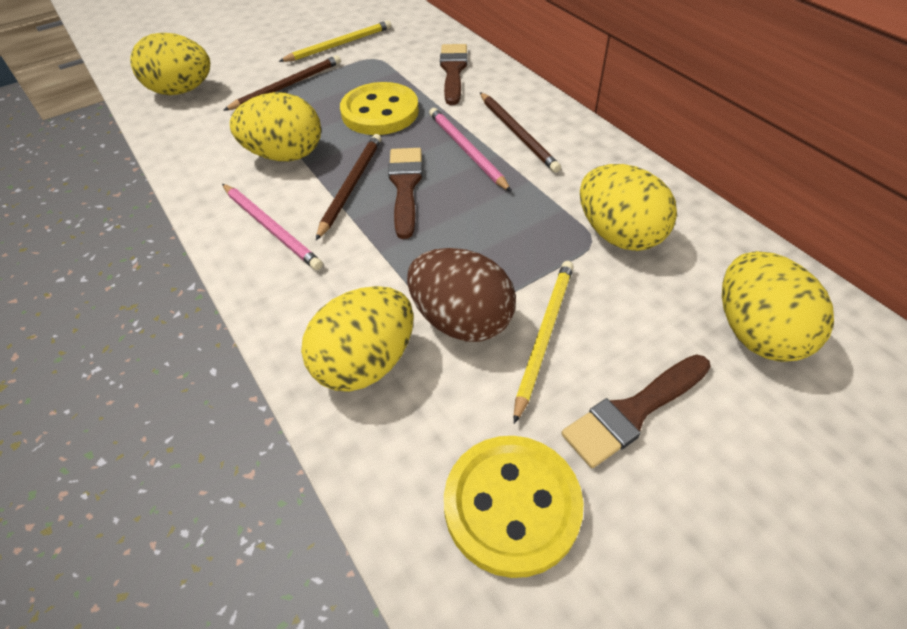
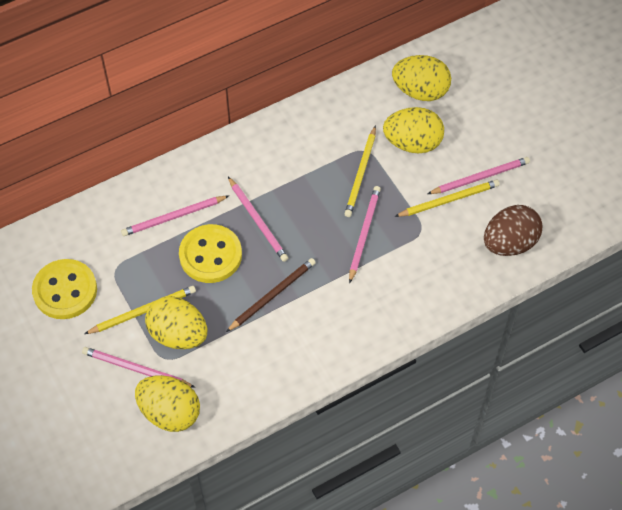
brown brush: [388,148,423,239] [440,44,468,105] [561,354,711,468] = 3 -> none = 0
brown pencil: [223,55,341,111] [316,134,381,240] [480,92,561,173] = 3 -> [226,258,316,332] = 1
pink pencil: [222,184,323,270] [429,108,511,192] = 2 -> [82,347,195,388] [121,196,229,236] [228,177,288,262] [349,186,381,284] [427,157,530,194] = 5
yellow egg: [130,33,210,95] [230,92,321,161] [301,286,414,392] [580,164,677,251] [722,251,834,362] = 5 -> [135,375,200,432] [145,296,207,349] [383,107,444,153] [392,55,451,101] = 4
yellow pencil: [279,20,391,62] [514,261,574,424] = 2 -> [85,286,196,334] [345,125,376,217] [395,180,500,217] = 3

